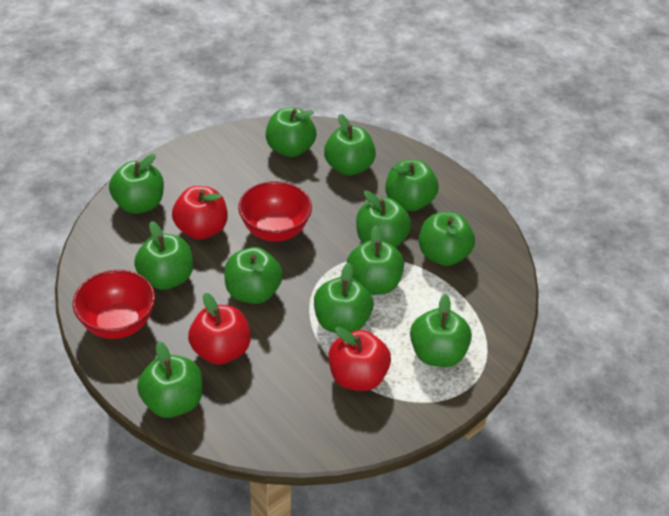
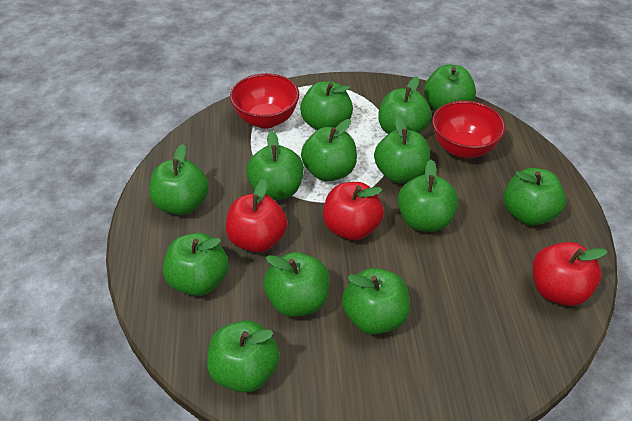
green apple: [109,154,164,214] [134,221,193,290] [137,341,202,418] [224,247,283,304] [266,108,316,157] [314,263,373,333] [324,114,376,176] [347,226,404,295] [356,191,411,248] [385,160,439,211] [410,294,472,367] [419,212,475,266] = 12 -> [149,144,209,215] [163,233,229,296] [207,320,280,393] [246,131,304,200] [263,252,330,317] [300,82,353,130] [301,119,357,182] [342,268,410,335] [374,115,430,183] [378,76,432,134] [397,160,458,232] [424,64,476,110] [504,168,566,226] = 13

